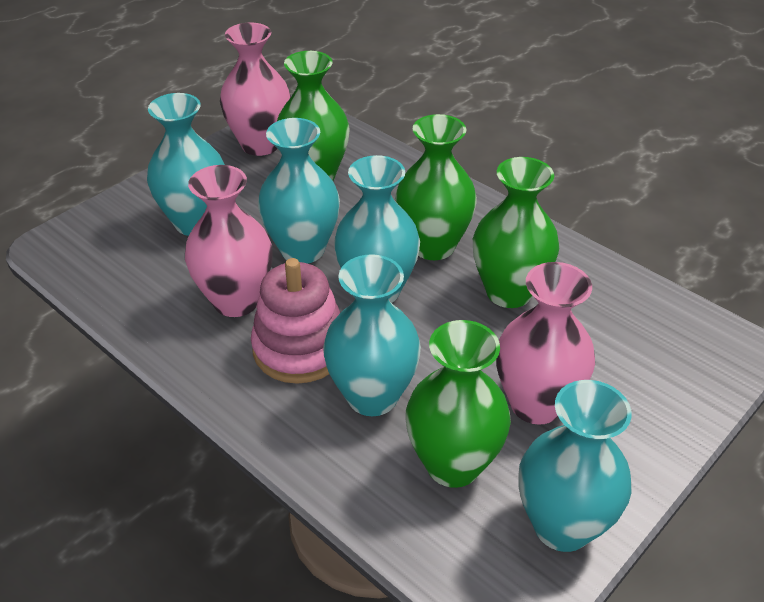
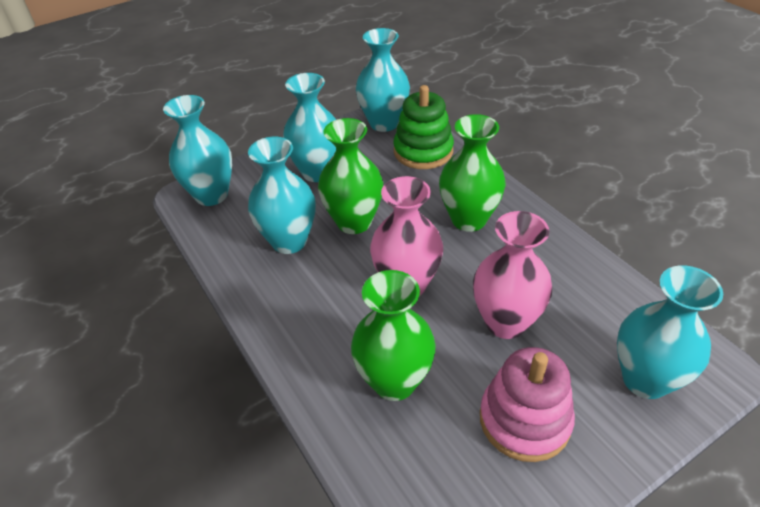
green stacking toy: none = 0 -> [393,85,454,169] = 1
green vase: [277,51,350,181] [395,114,477,260] [405,320,511,488] [473,157,559,308] = 4 -> [318,118,383,234] [351,270,436,401] [439,114,506,232] = 3
pink vase: [185,165,273,317] [220,23,291,156] [496,262,595,425] = 3 -> [370,176,443,296] [473,211,553,339] = 2

